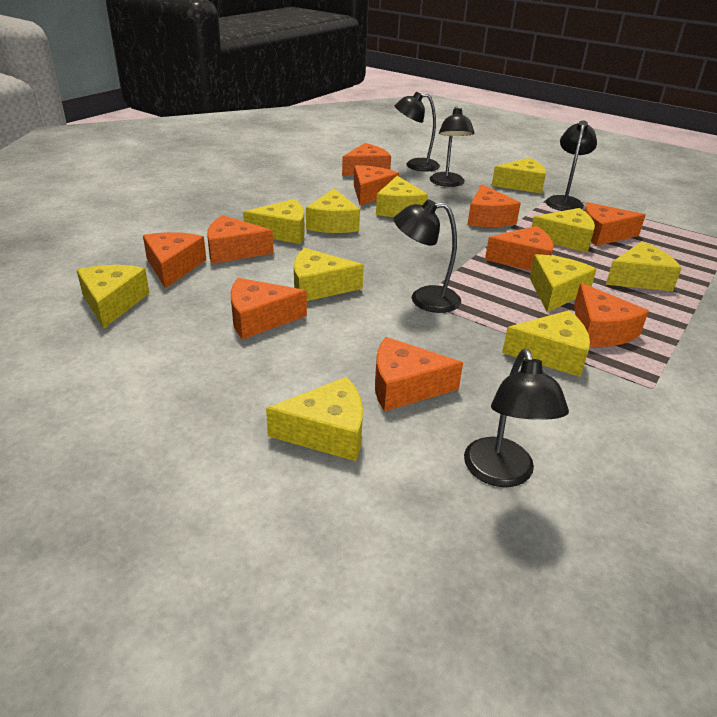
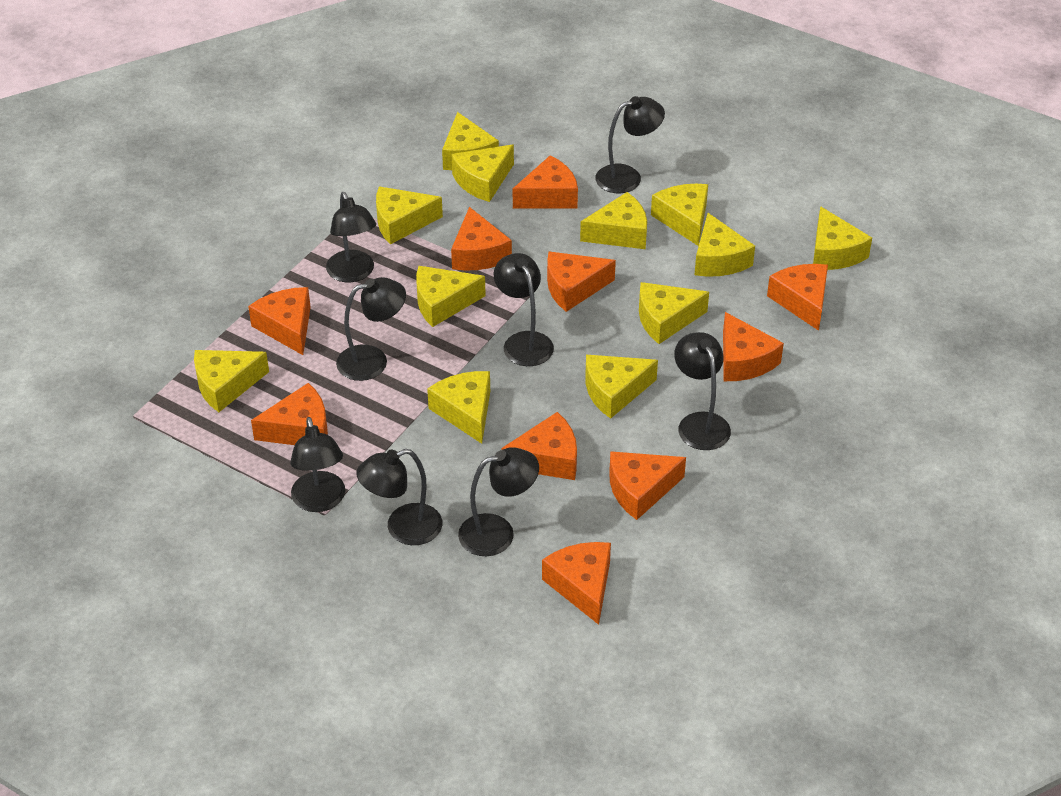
black lamp: [394,199,461,313] [395,92,440,172] [430,106,474,187] [464,349,569,487] [546,120,597,211] = 5 -> [290,417,345,512] [326,192,376,282] [336,277,406,381] [356,449,442,545] [458,447,539,556] [494,253,554,366] [595,96,665,193] [674,332,731,450] = 8
yellow cheese: [77,265,149,329] [243,199,305,244] [266,377,363,461] [294,248,364,301] [306,188,360,233] [376,176,428,217] [492,158,546,194] [502,310,590,377] [530,254,597,312] [532,208,595,253] [606,241,682,291] = 11 -> [194,350,269,412] [376,187,443,245] [416,266,486,327] [427,371,490,444] [442,112,499,170] [452,144,514,202] [580,192,647,249] [585,355,658,419] [639,282,709,344] [651,184,708,246] [695,213,755,277] [813,206,872,270] = 12

